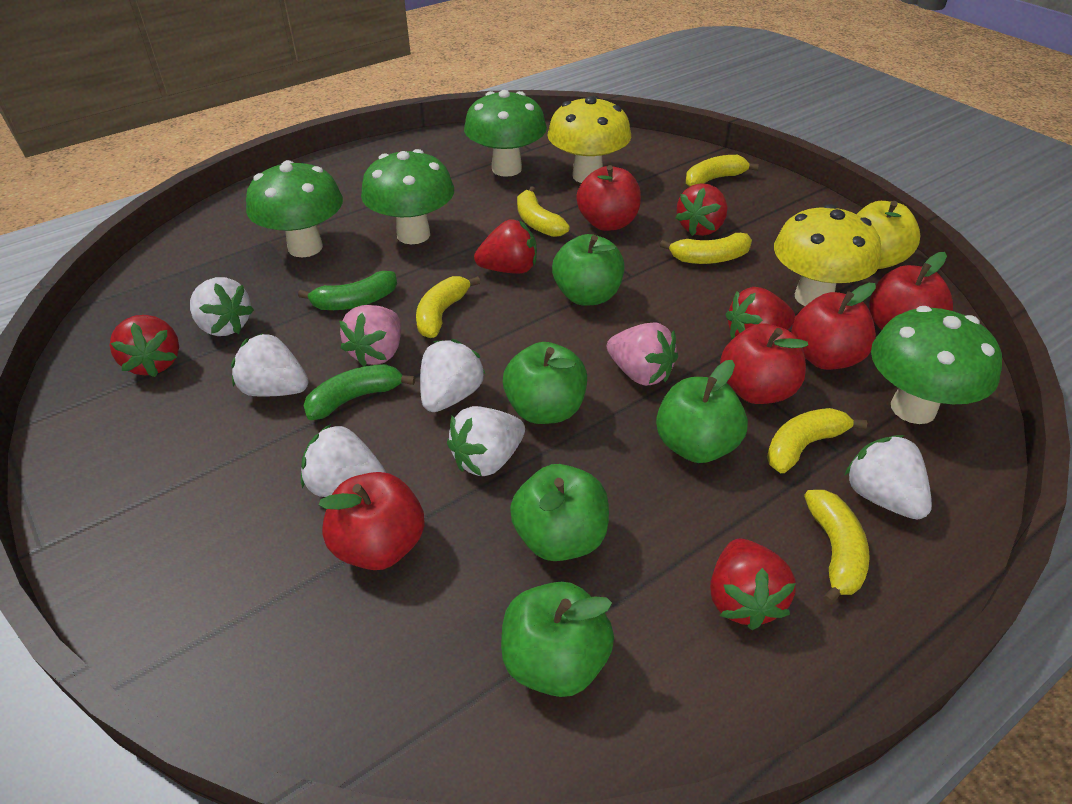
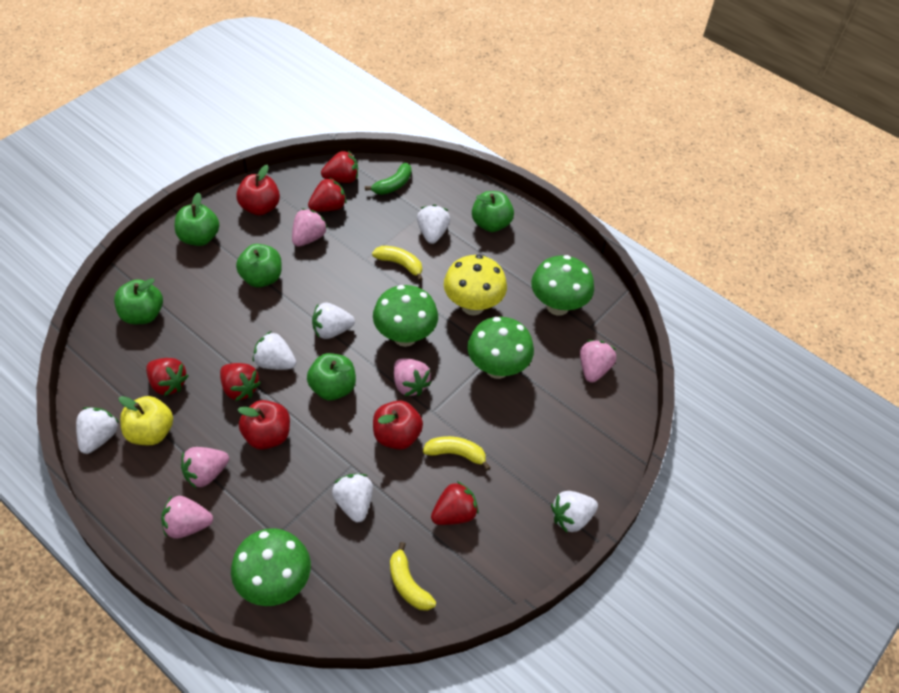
green banana: [298,271,397,310] [303,364,415,420] = 2 -> [365,163,411,195] = 1
pink strawberry: [339,305,401,367] [607,322,678,386] = 2 -> [161,496,213,539] [181,447,229,488] [292,209,328,247] [394,359,431,396] [580,340,616,383] = 5
red apple: [319,472,425,570] [576,165,641,231] [720,323,808,404] [791,283,876,370] [869,252,953,330] = 5 -> [236,165,280,215] [237,400,290,450] [373,400,423,450] = 3
yellow banana: [416,276,480,338] [517,187,570,237] [660,233,752,264] [686,155,759,187] [767,408,867,473] [804,490,870,605] = 6 -> [372,246,423,281] [390,542,436,611] [423,436,491,470] = 3
yellow mushroom: [548,96,631,183] [774,204,881,306] = 2 -> [444,255,507,315] = 1

